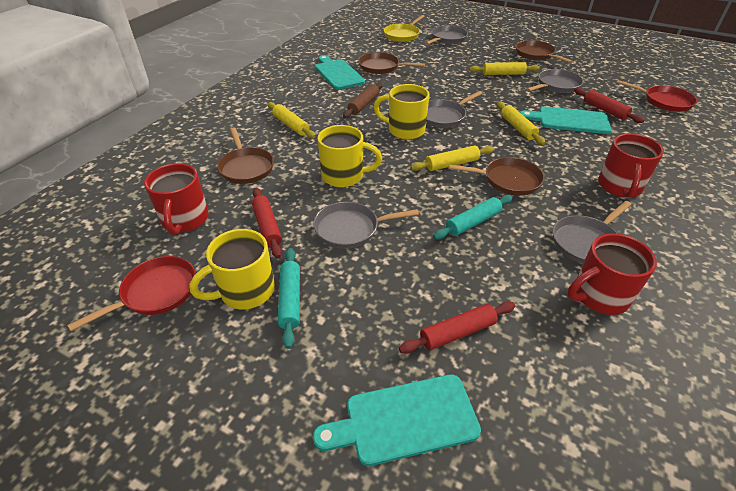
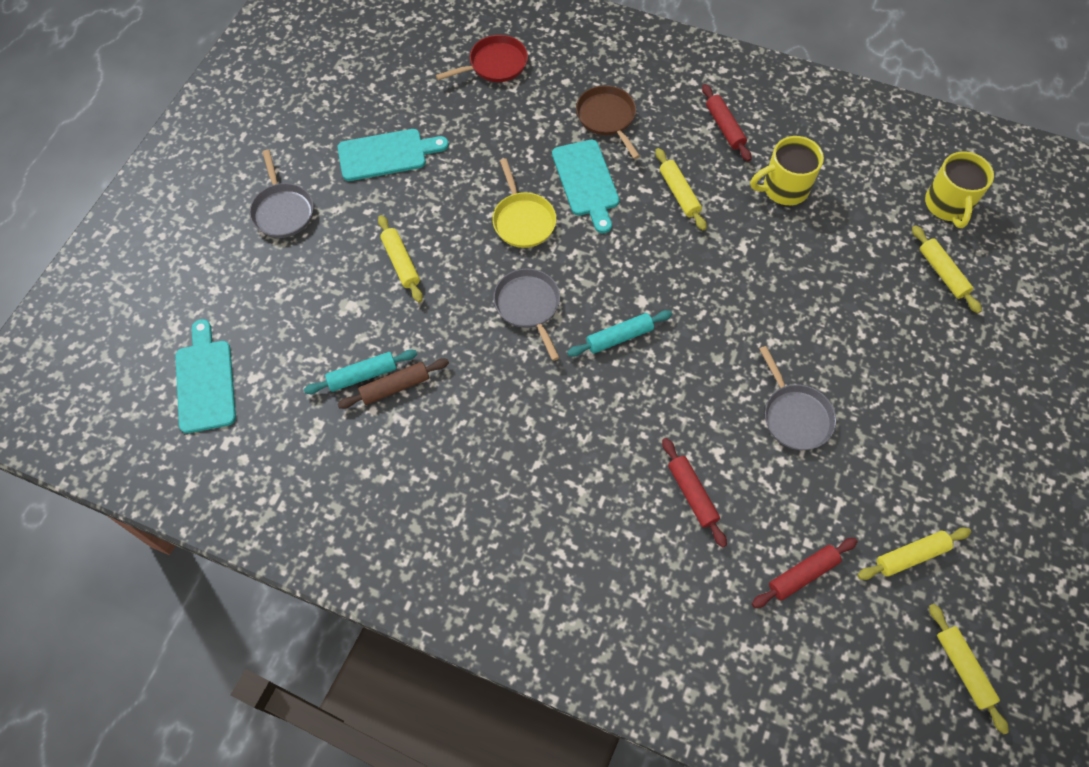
brown pan: [217,127,274,184] [359,52,425,74] [449,157,544,196] [516,40,573,63] = 4 -> [576,85,640,159] = 1
grey pan: [313,202,419,249] [425,25,468,45] [426,91,483,128] [526,69,584,93] [553,201,631,263] = 5 -> [249,150,313,238] [493,268,560,361] [759,346,836,450] = 3
red mug: [144,163,209,235] [567,233,657,315] [598,134,664,198] = 3 -> none = 0
red pan: [67,256,196,332] [617,80,697,112] = 2 -> [436,35,528,82] = 1
yellow mug: [189,229,275,309] [318,125,382,187] [374,84,430,140] = 3 -> [750,136,824,205] [925,151,994,228] = 2
yellow rolling pin: [268,102,315,139] [411,145,494,171] [469,62,540,75] [496,101,545,145] = 4 -> [378,215,423,303] [655,148,707,231] [857,527,971,580] [912,225,982,313] [929,604,1009,734] = 5

